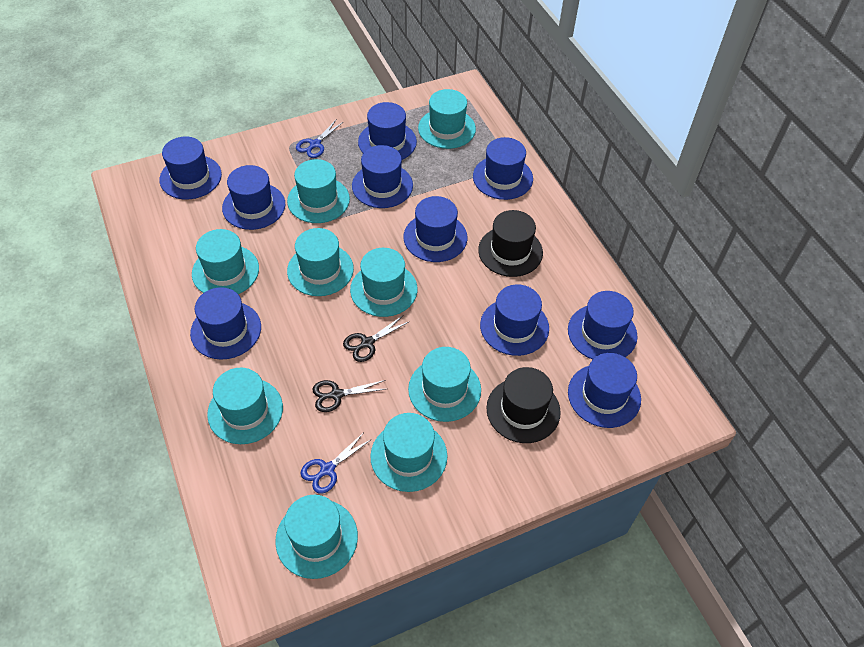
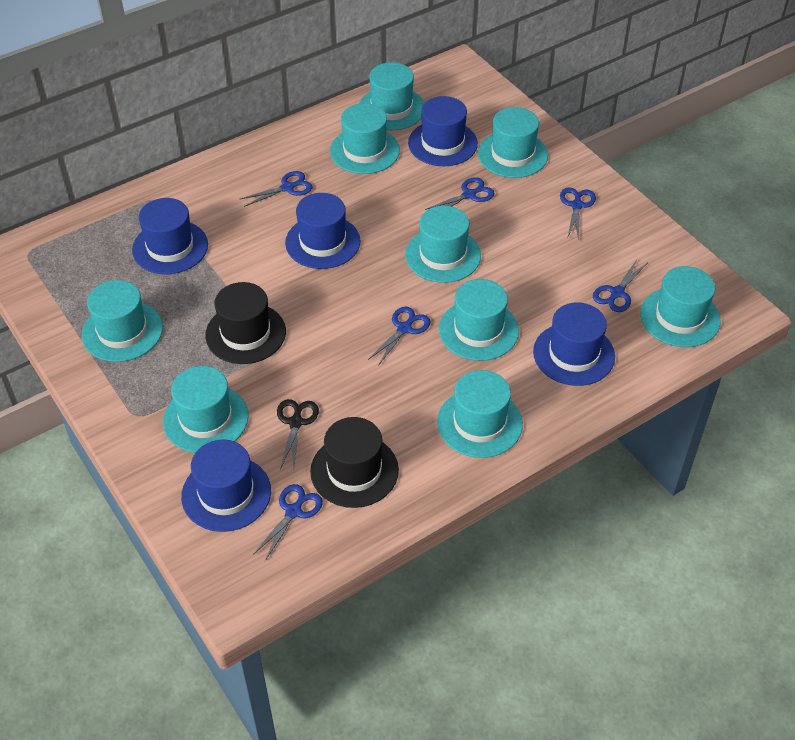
black scissors: [312,380,386,412] [343,315,410,362] = 2 -> [277,399,319,469] = 1
blue hat: [159,137,222,199] [190,287,261,360] [222,165,285,230] [352,145,413,208] [358,102,417,160] [404,196,468,262] [473,137,533,200] [480,284,549,356] [568,291,637,360] [568,353,641,428] = 10 -> [132,198,208,274] [181,439,271,532] [285,193,361,269] [408,96,478,166] [533,302,615,386] = 5
blue scissors: [296,120,343,158] [301,433,372,493] = 2 -> [239,171,313,207] [253,484,323,561] [368,307,430,366] [425,177,495,210] [560,188,596,240] [593,258,647,312] = 6

